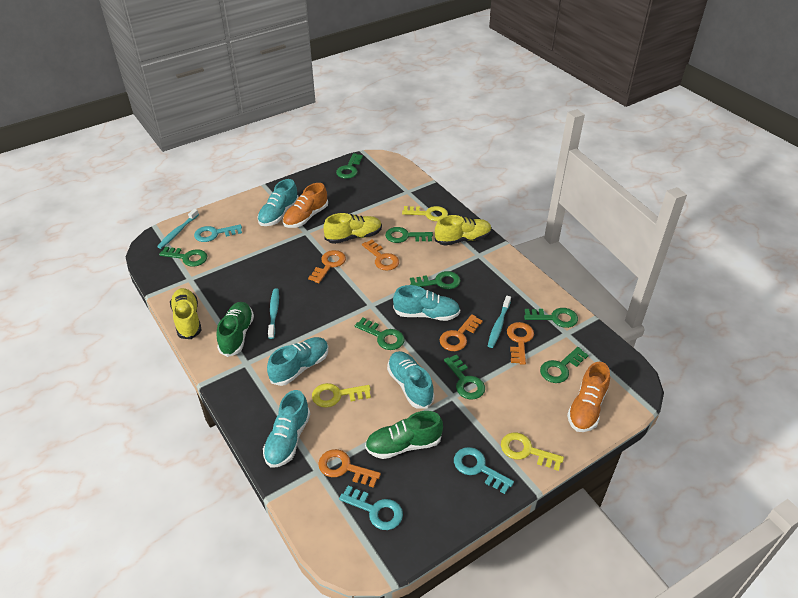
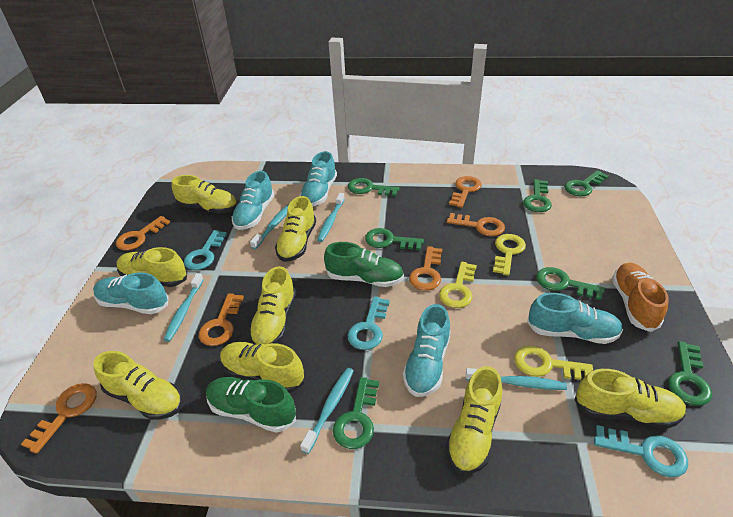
green key: [159,246,207,267] [336,153,363,179] [355,317,404,350] [385,227,433,243] [410,271,460,289] [444,354,485,399] [524,308,578,328] [540,347,588,383] = 8 -> [333,377,379,449] [348,178,399,196] [365,228,424,250] [523,179,552,212] [536,267,605,300] [564,170,609,196] [668,341,712,406] = 7
orange key: [308,250,346,283] [318,449,381,488] [362,240,399,271] [440,315,483,351] [507,322,534,365] = 5 -> [21,383,97,454] [116,216,170,250] [199,293,244,346] [409,246,442,290] [447,213,505,236] [449,176,482,208] = 6
orange shoe: [283,183,328,228] [567,362,610,432] = 2 -> [612,263,669,332] = 1
turquoise toothbrush: [157,209,199,249] [268,288,279,339] [488,296,511,348] = 3 -> [163,273,204,342] [250,204,289,249] [300,368,354,454] [317,193,345,242] [466,368,567,390] = 5
yellow shoe: [170,288,201,339] [323,213,382,244] [435,215,492,246] = 3 -> [93,351,182,420] [117,247,187,287] [172,175,237,214] [220,342,304,393] [249,266,296,344] [275,196,316,262] [446,366,503,474] [574,369,686,429] = 8

